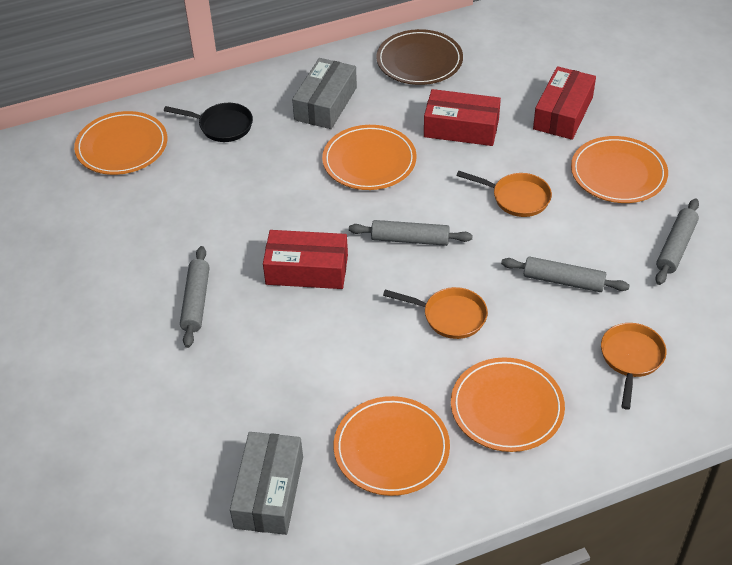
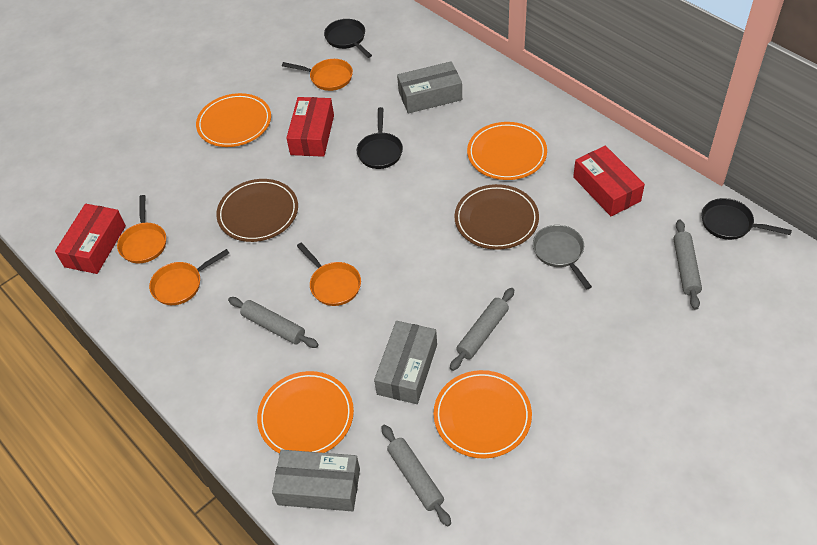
black pan: [164,103,253,142] = 1 -> [324,19,372,58] [357,107,403,169] [702,198,792,240] = 3
brown plate: [376,29,463,85] = 1 -> [216,179,298,242] [454,184,539,250] = 2
grey box: [230,432,303,535] [292,58,357,129] = 2 -> [272,450,360,511] [374,321,437,404] [397,61,462,113] = 3
grey pan: none = 0 -> [533,225,592,290] = 1
orange pan: [383,287,488,339] [457,171,552,217] [601,323,666,410] = 3 -> [117,195,166,263] [149,249,229,305] [282,59,353,91] [297,243,361,306] = 4
orange plate: [74,111,167,175] [322,125,417,190] [334,396,450,496] [451,357,565,452] [571,136,668,203] = 5 -> [196,93,271,147] [257,371,354,454] [434,370,532,459] [467,122,547,180] = 4

